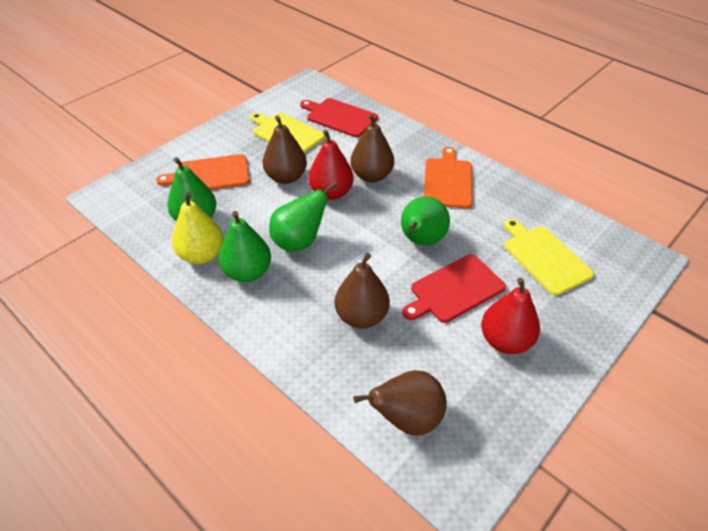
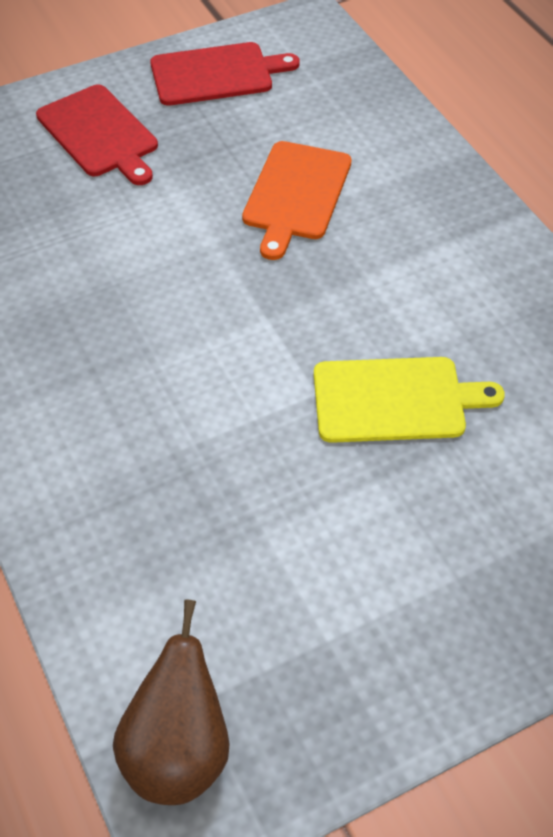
brown pear: [263,116,307,184] [335,253,390,328] [351,114,394,182] [353,370,447,436] = 4 -> [113,599,230,805] = 1
green pear: [167,157,216,221] [219,211,271,282] [269,182,338,251] [401,197,450,246] = 4 -> none = 0
orange cutting board: [156,154,250,190] [423,147,472,208] = 2 -> [242,141,352,260] = 1
red pear: [308,130,354,200] [481,278,540,354] = 2 -> none = 0
yellow cutting board: [250,113,325,153] [504,219,594,295] = 2 -> [314,357,505,443] = 1
yellow pear: [172,192,224,264] = 1 -> none = 0

